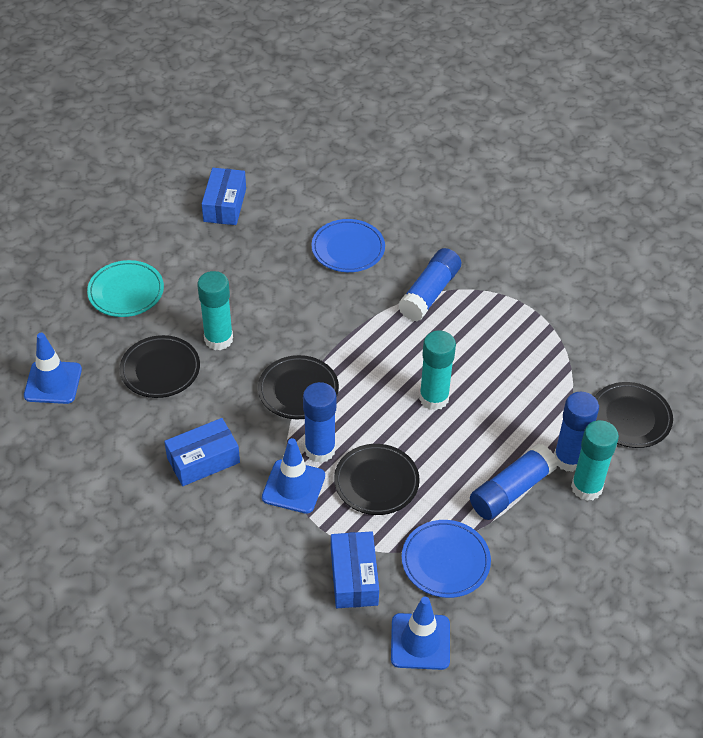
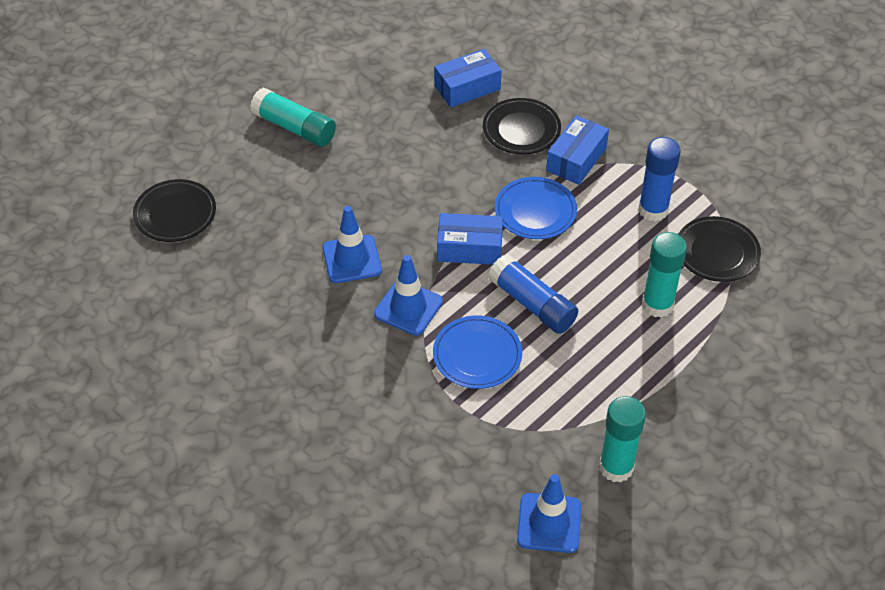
black plate: [120,335,200,398] [258,355,339,419] [334,444,420,515] [595,382,673,448] = 4 -> [133,179,216,242] [483,98,561,155] [678,216,761,282] = 3
blue glue stick: [303,382,337,463] [398,248,461,322] [470,443,558,520] [554,392,599,472] = 4 -> [488,254,578,334] [638,137,681,222] = 2
turquoise plate: [87,260,164,317] = 1 -> none = 0

